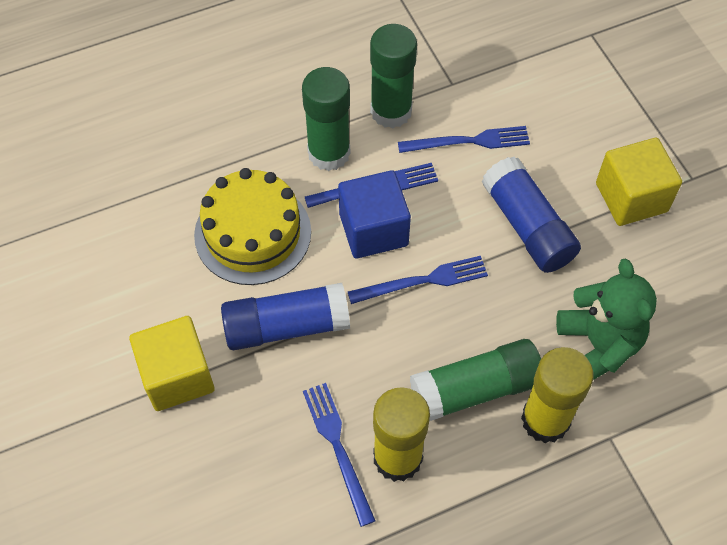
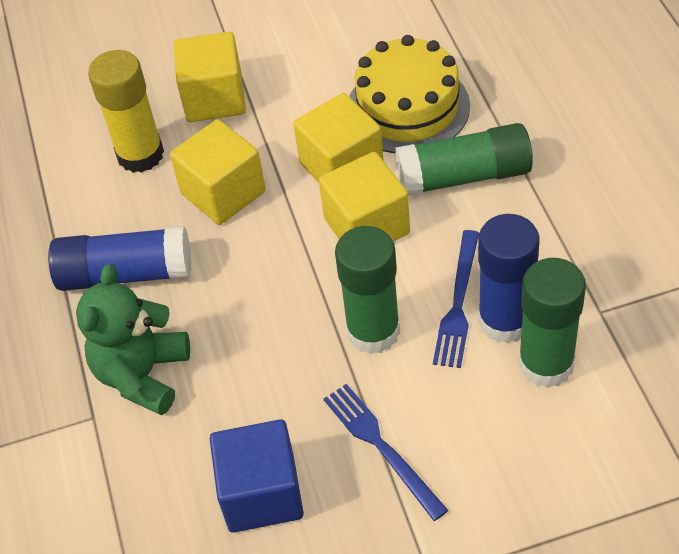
blue fork: [303,383,375,527] [305,163,438,208] [348,256,488,304] [398,126,530,153] = 4 -> [323,384,449,521] [433,230,479,368] = 2
yellow cube: [129,316,215,411] [596,138,682,226] = 2 -> [170,119,266,225] [173,32,246,122] [293,93,384,182] [319,152,410,241] = 4
yellow glue stick: [373,387,430,482] [521,347,593,443] = 2 -> [88,50,164,173] = 1

